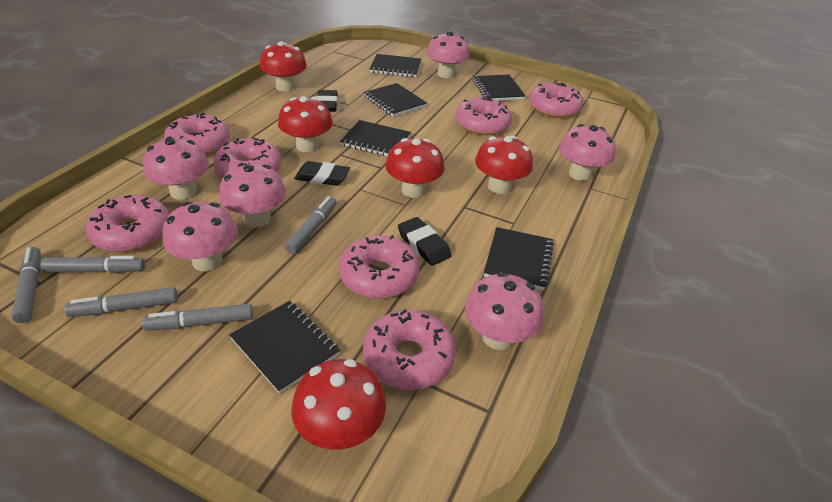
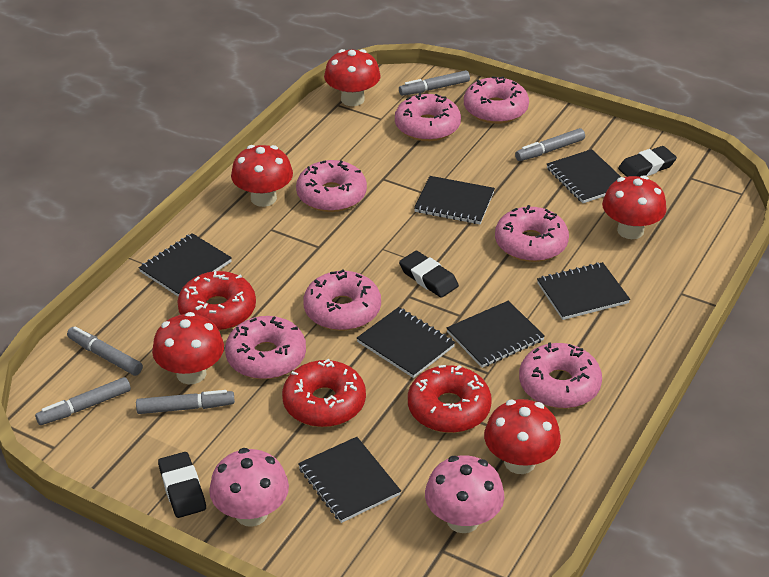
black notebook: [229,301,340,394] [340,120,411,156] [363,83,427,117] [370,54,421,77] [473,75,526,101] [484,227,554,290] = 6 -> [138,233,232,296] [298,437,401,523] [357,307,455,378] [414,176,495,224] [447,301,545,368] [537,262,630,320] [547,149,621,203] = 7
pink mushroom: [143,136,209,200] [163,201,238,271] [219,163,286,228] [427,31,469,78] [465,272,544,350] [559,124,616,181] = 6 -> [209,448,289,527] [425,455,505,533] = 2
red donut: none = 0 -> [177,271,256,331] [282,359,366,427] [408,365,492,433] = 3

